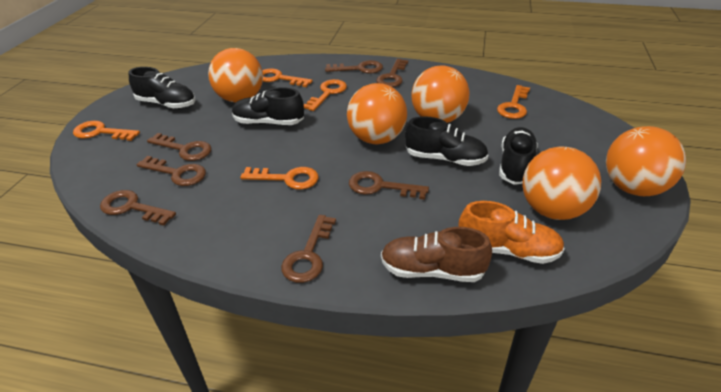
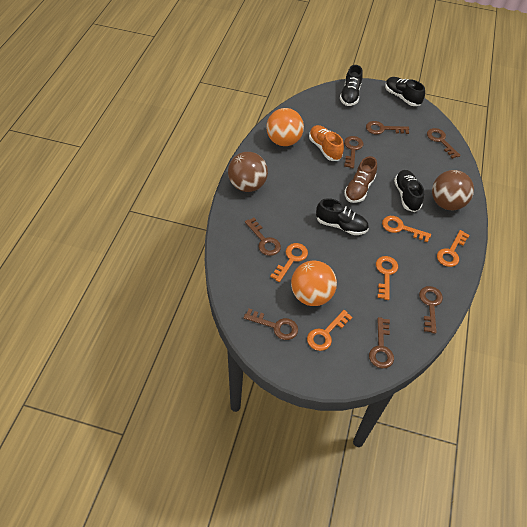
brown ball: none = 0 -> [228,152,268,192] [432,170,474,210] = 2
orange ball: [208,48,263,102] [347,83,407,144] [411,65,470,123] [523,146,601,220] [606,126,686,196] = 5 -> [266,108,304,146] [291,261,337,306] = 2

